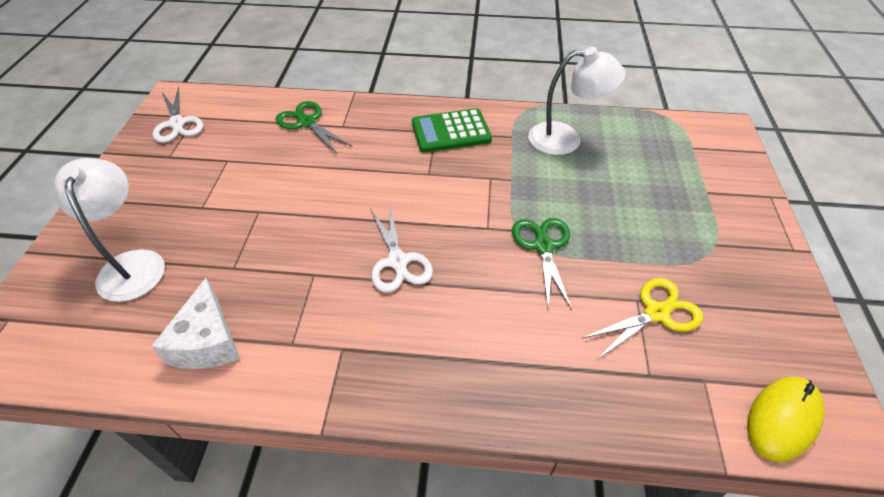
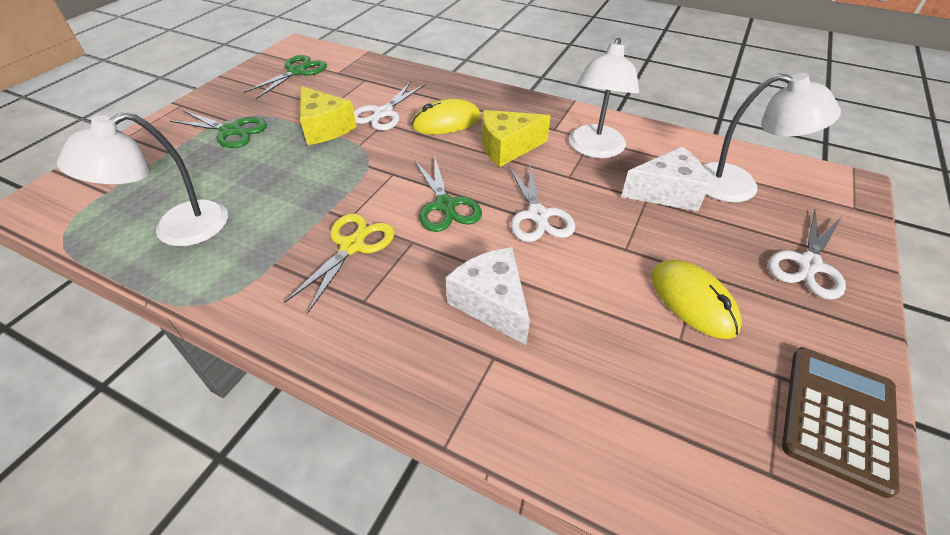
brown calculator: none = 0 -> [782,347,900,498] = 1
green calculator: [412,108,492,153] = 1 -> none = 0
green scissors: [276,101,352,153] [512,218,572,310] = 2 -> [170,110,267,148] [244,55,327,98] [414,158,482,232] = 3
white cheese: [151,278,240,369] = 1 -> [446,247,530,345] [621,147,710,211] = 2
white lamp: [54,158,165,302] [528,47,626,155] = 2 -> [57,112,228,246] [569,38,639,158] [703,73,841,202] = 3
white scissors: [152,86,203,143] [370,205,433,293] = 2 -> [354,81,426,131] [509,163,575,242] [768,210,846,300] = 3
yellow cheese: none = 0 -> [300,86,357,145] [482,110,551,167] = 2
yellow mouse: [747,377,825,462] = 1 -> [411,98,481,134] [652,259,742,339] = 2

